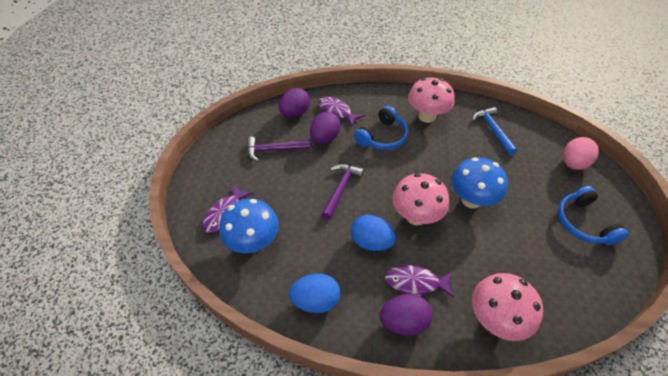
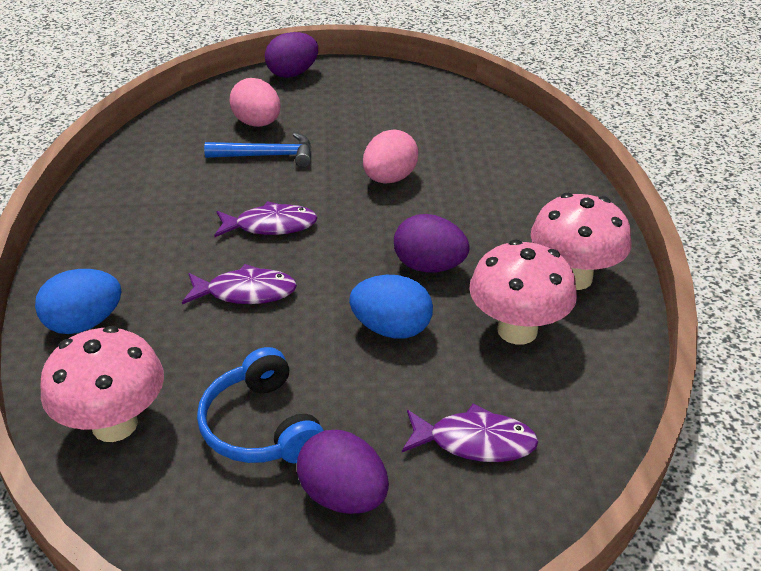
blue headphones: [354,106,409,150] [558,186,629,245] = 2 -> [197,347,324,463] = 1
blue mushroom: [219,199,279,253] [451,157,508,209] = 2 -> none = 0
pink egg: [563,137,599,170] = 1 -> [230,78,281,127] [363,129,418,184] = 2
purple hammer: [247,137,310,162] [322,164,364,219] = 2 -> none = 0

